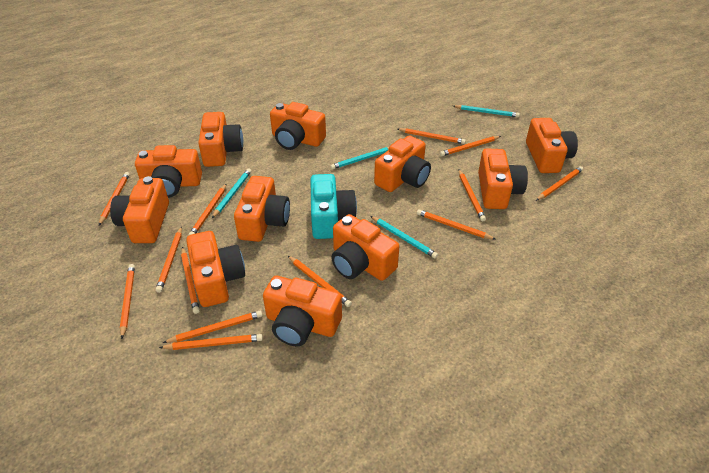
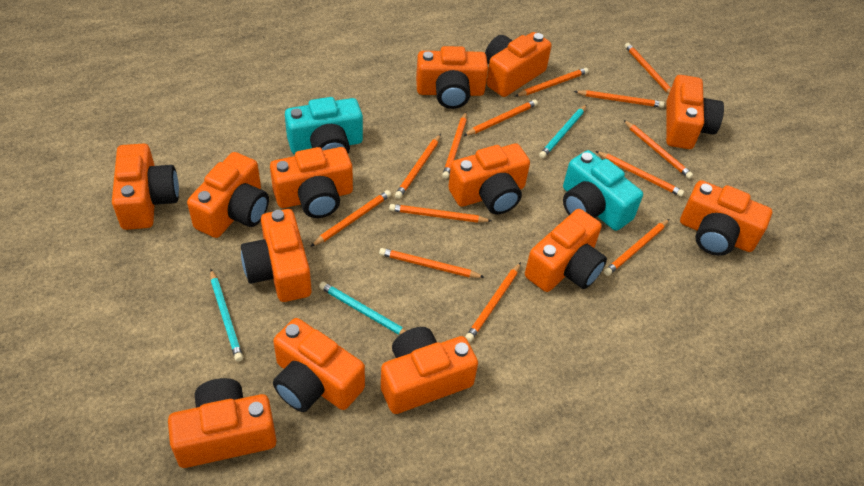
orange camera: [110,176,169,243] [135,145,202,198] [186,231,245,307] [198,112,243,167] [234,176,290,242] [263,276,342,346] [270,102,326,150] [331,214,399,281] [374,135,431,192] [478,149,528,209] [526,118,578,173] = 11 -> [112,144,179,230] [168,378,276,468] [187,152,269,238] [241,209,312,302] [270,147,353,218] [273,318,365,412] [381,327,478,414] [416,46,488,109] [448,143,530,214] [485,32,552,97] [525,209,607,292] [666,75,724,149] [680,180,772,256] = 13
turquoise camera: [310,174,357,239] = 1 -> [285,97,363,154] [563,150,643,231] = 2
turquoise pencil: [212,168,251,218] [330,147,389,170] [370,216,438,259] [453,105,520,117] = 4 -> [210,269,243,361] [319,282,406,335] [539,105,587,158] = 3

